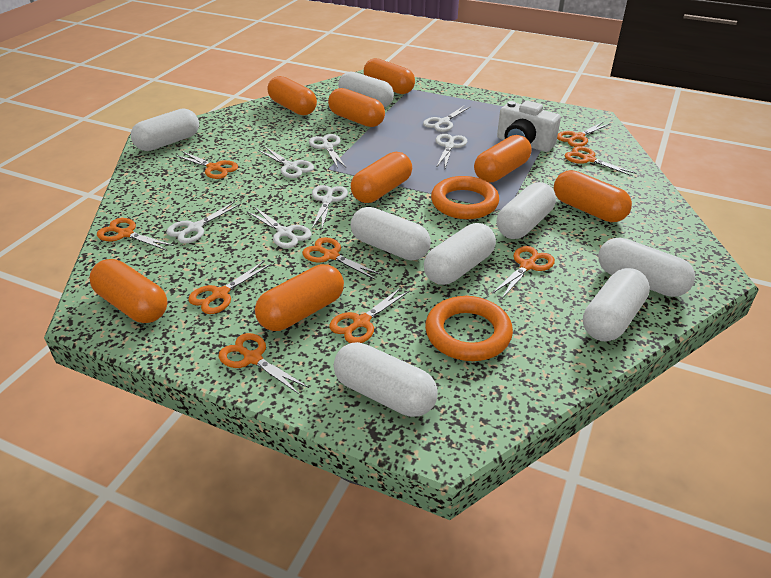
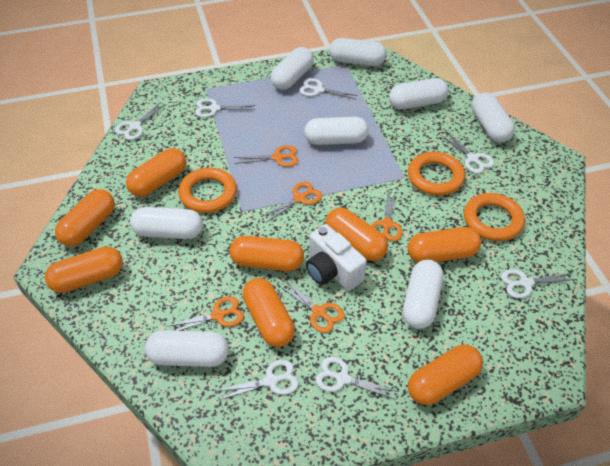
orange ring: [425,296,513,361] [431,176,499,219] = 2 -> [178,167,237,213] [408,152,465,195] [464,193,525,241] = 3
orange scissors: [97,218,174,250] [176,151,238,179] [188,261,271,314] [219,333,309,395] [302,237,382,279] [329,287,410,343] [492,246,555,299] [557,122,610,147] [565,146,637,176] = 9 -> [165,296,244,331] [234,145,299,167] [261,182,322,222] [278,279,344,333] [371,191,403,241] = 5

